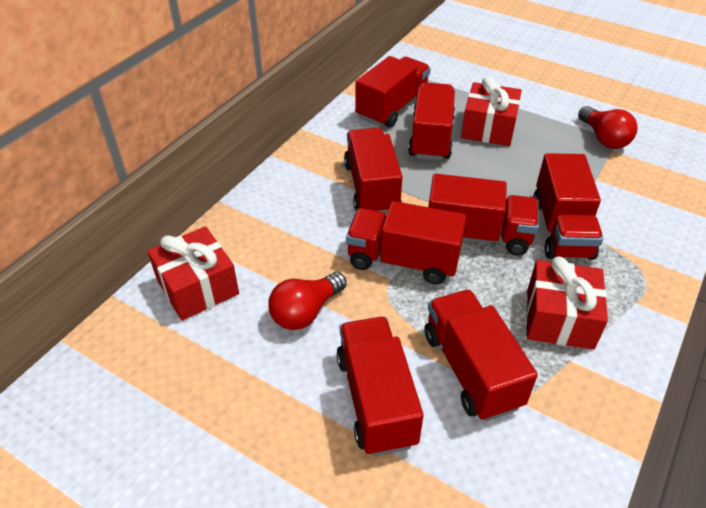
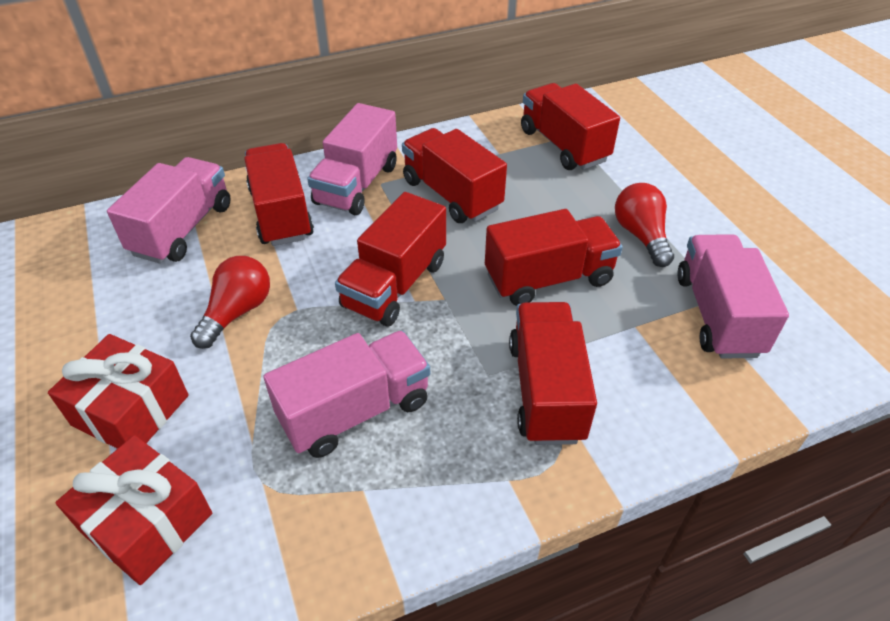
pink truck: none = 0 -> [107,157,231,264] [264,331,430,458] [307,103,397,215] [677,234,789,359] = 4
red gift: [147,226,239,321] [461,76,522,146] [526,256,608,350] = 3 -> [48,334,189,449] [56,435,212,585] = 2
red truck: [336,317,424,456] [344,128,402,214] [346,201,467,285] [355,56,431,128] [408,82,455,161] [425,290,538,421] [429,174,539,256] [533,153,603,260] = 8 -> [245,143,314,246] [335,192,446,327] [402,128,507,223] [485,209,623,306] [509,302,597,445] [521,83,620,170] = 6

